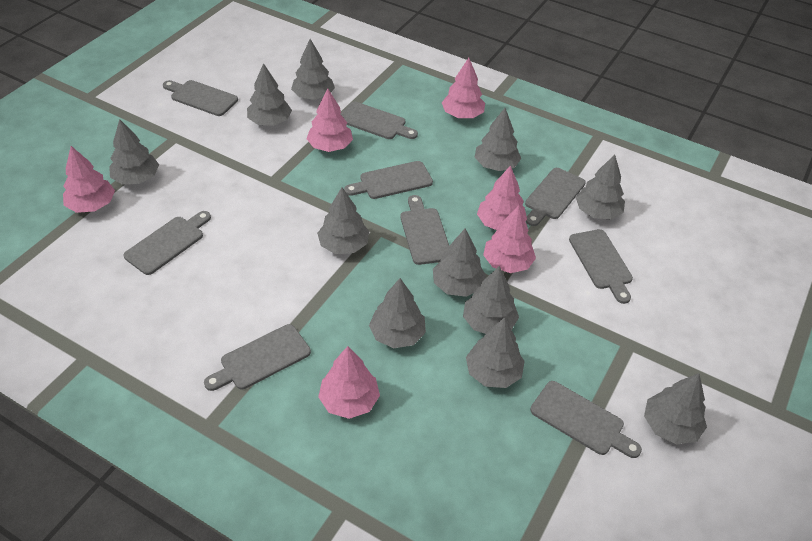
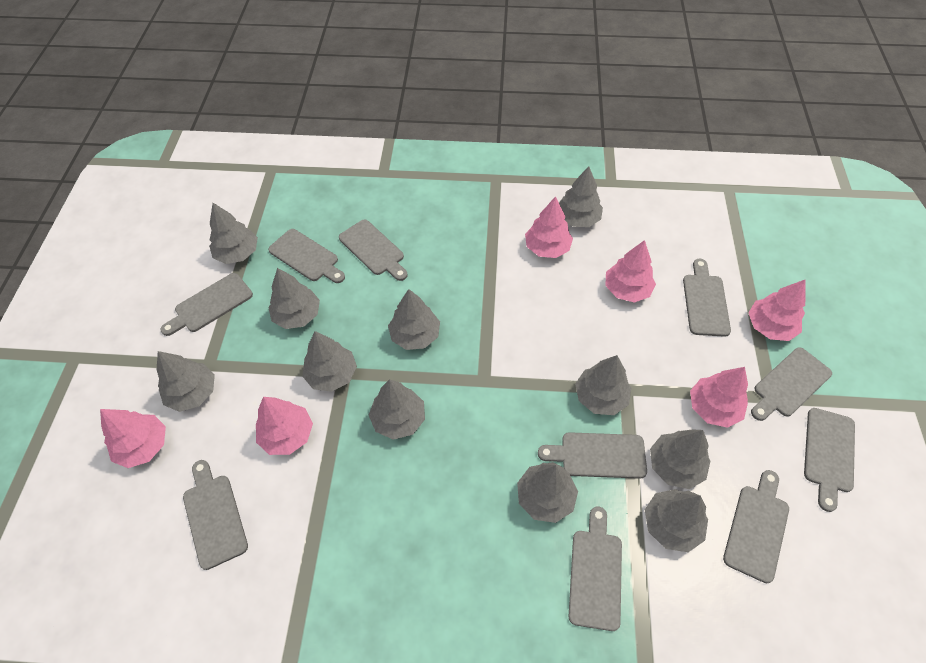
grey cutting board: [124,211,211,275] [163,80,238,116] [204,324,311,391] [341,102,418,139] [344,161,433,199] [400,195,449,265] [525,168,586,226] [530,381,642,458] [569,229,633,304] = 9 -> [160,273,253,336] [183,460,248,570] [268,229,345,283] [339,220,408,281] [538,432,647,479] [569,506,622,631] [683,259,731,337] [723,470,789,583] [751,347,832,421] [804,408,855,512] = 10

